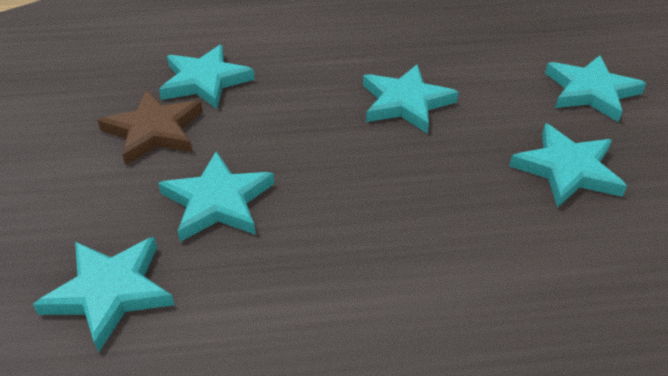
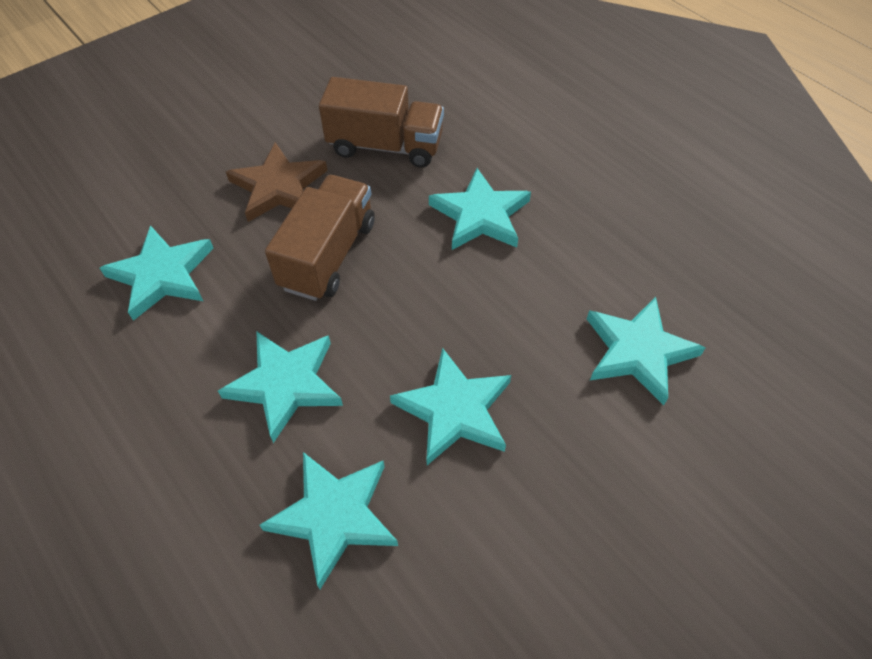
brown truck: none = 0 -> [265,175,375,301] [319,77,444,168] = 2

